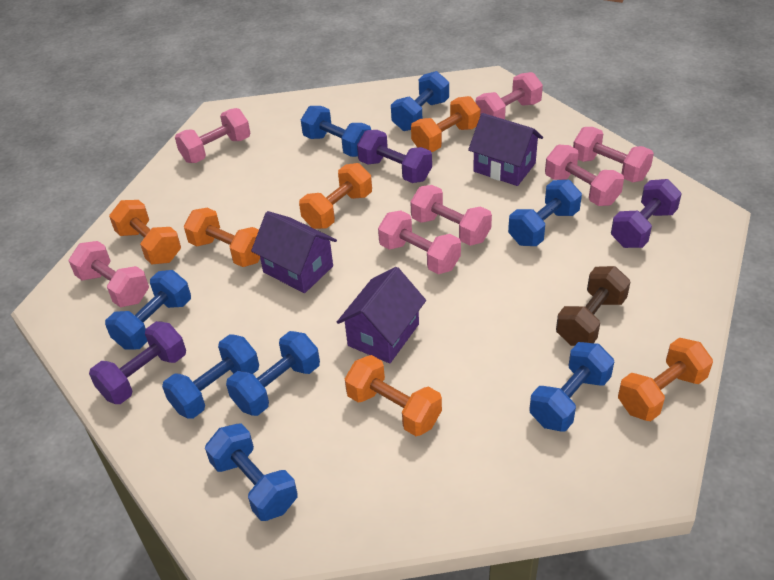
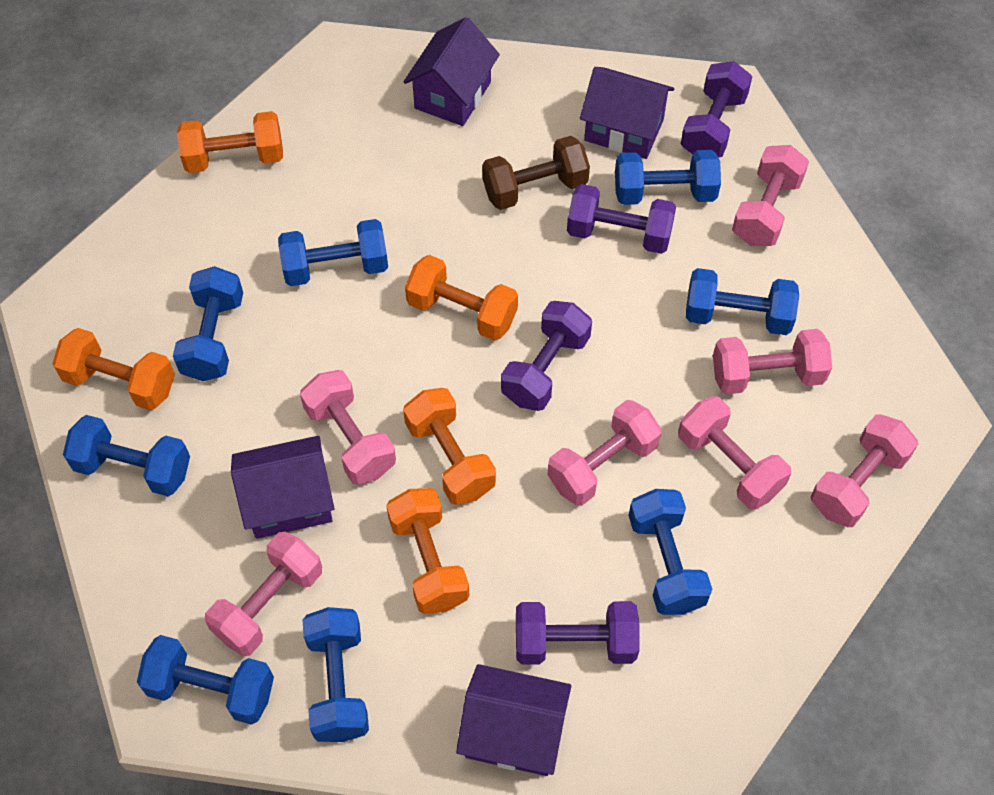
orange dumbbell: [109,200,181,264] [184,208,260,267] [299,163,372,229] [345,355,442,436] [411,96,480,152] [618,338,713,421] = 6 -> [52,328,175,411] [177,111,283,173] [386,488,469,614] [403,388,496,505] [405,255,518,341] = 5
purple dumbbell: [89,321,186,404] [357,130,432,183] [611,179,682,248] = 3 -> [501,301,592,411] [516,601,640,665] [567,184,676,254] [681,61,752,158] = 4
purple house: [251,211,337,293] [337,267,426,363] [468,113,543,186] = 3 -> [231,436,335,539] [404,17,500,126] [456,664,571,776] [580,67,674,159] = 4

